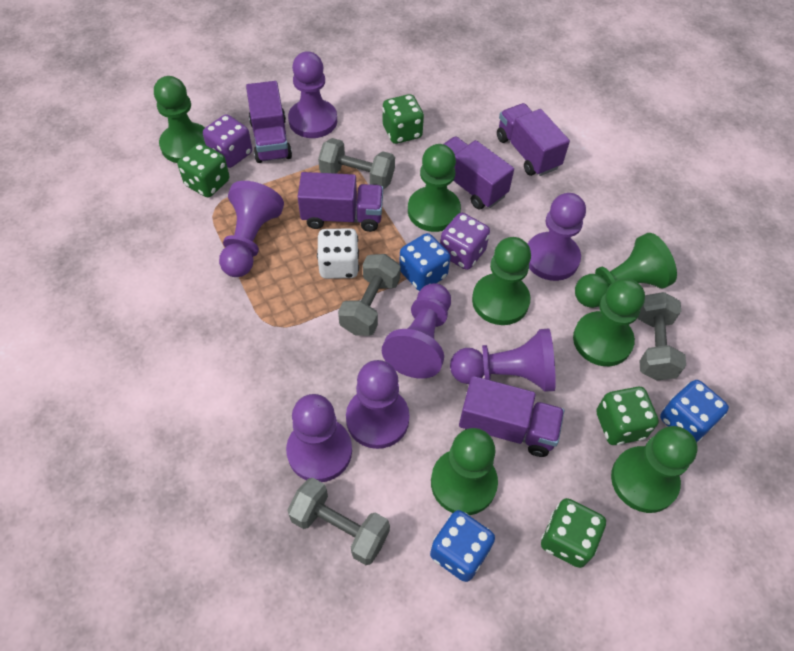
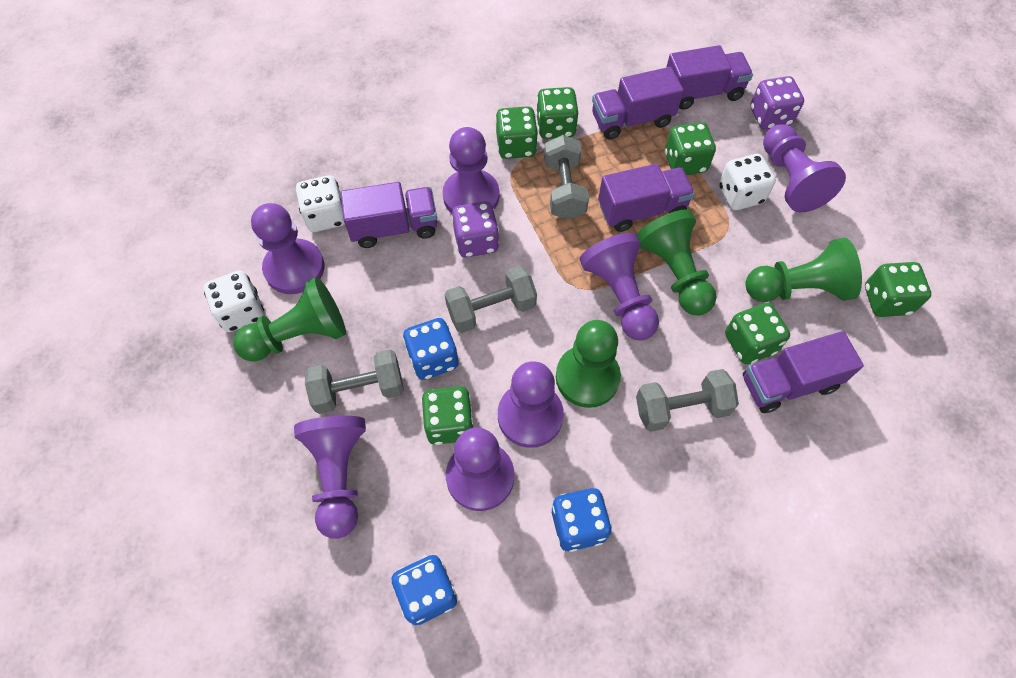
green dice: [178,143,229,198] [382,94,424,144] [541,498,606,568] [596,387,659,445] = 4 -> [421,386,474,445] [495,106,538,159] [536,87,578,139] [665,122,716,175] [725,303,790,364] [865,262,931,317] = 6
green pawn: [154,76,206,163] [408,144,461,232] [431,428,498,515] [472,237,531,325] [573,278,645,366] [575,233,677,308] [611,426,697,513] = 7 -> [233,277,346,362] [556,320,621,408] [637,209,717,316] [745,238,862,302] = 4
white dice: [317,228,359,279] = 1 -> [204,270,264,332] [296,175,345,232] [719,154,776,210] = 3

